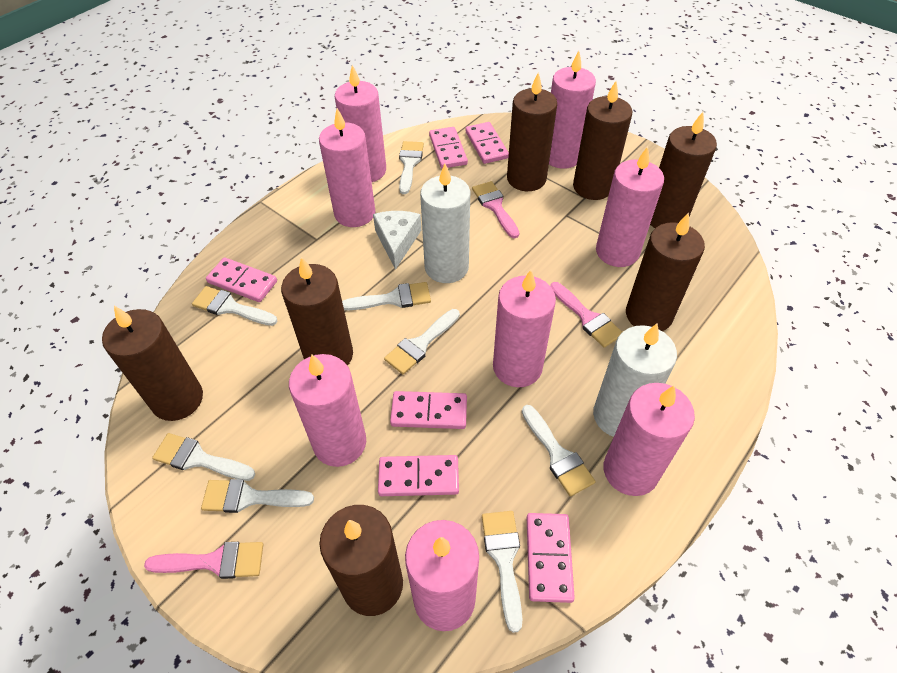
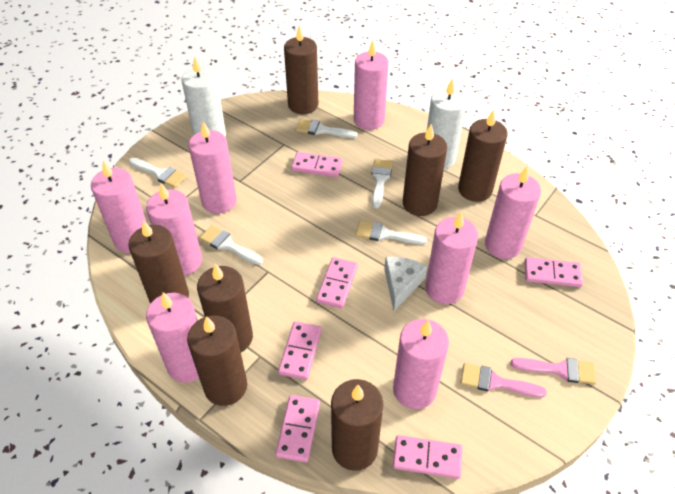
pink brush: [144,542,263,579] [472,181,519,238] [550,282,622,348] = 3 -> [461,363,547,397] [511,358,596,385] = 2
white brush: [152,433,255,481] [192,286,278,326] [201,479,314,513] [342,282,431,310] [384,309,460,374] [399,141,424,194] [482,511,522,633] [522,405,596,497] = 8 -> [129,158,186,188] [199,225,263,265] [296,119,358,138] [356,220,427,245] [372,159,393,208] = 5

